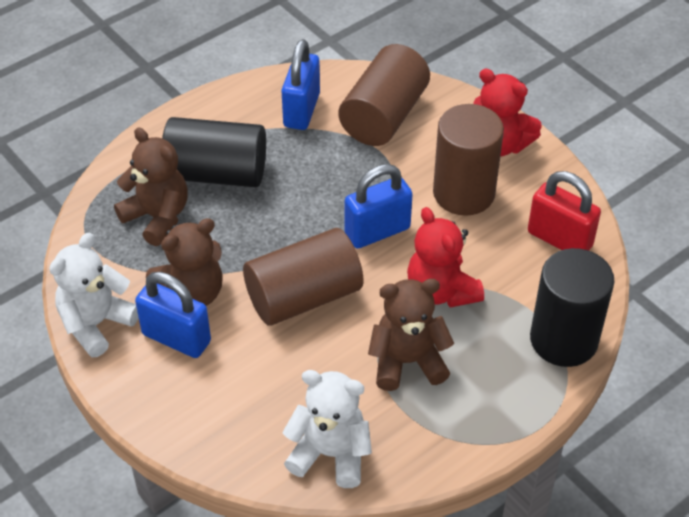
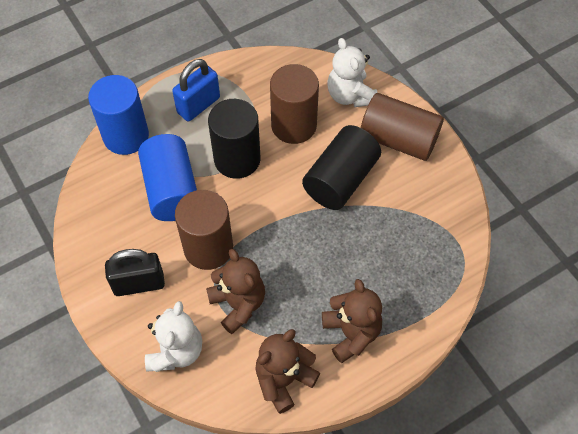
black padlock: none = 0 -> [105,249,165,296] = 1
blue cylinder: none = 0 -> [88,75,149,155] [138,134,197,221] = 2
blue padlock: [135,272,211,358] [281,39,320,130] [345,164,412,249] = 3 -> [172,59,220,121] = 1
red padlock: [528,171,601,251] = 1 -> none = 0
red teddy bear: [407,207,484,308] [473,68,542,157] = 2 -> none = 0

